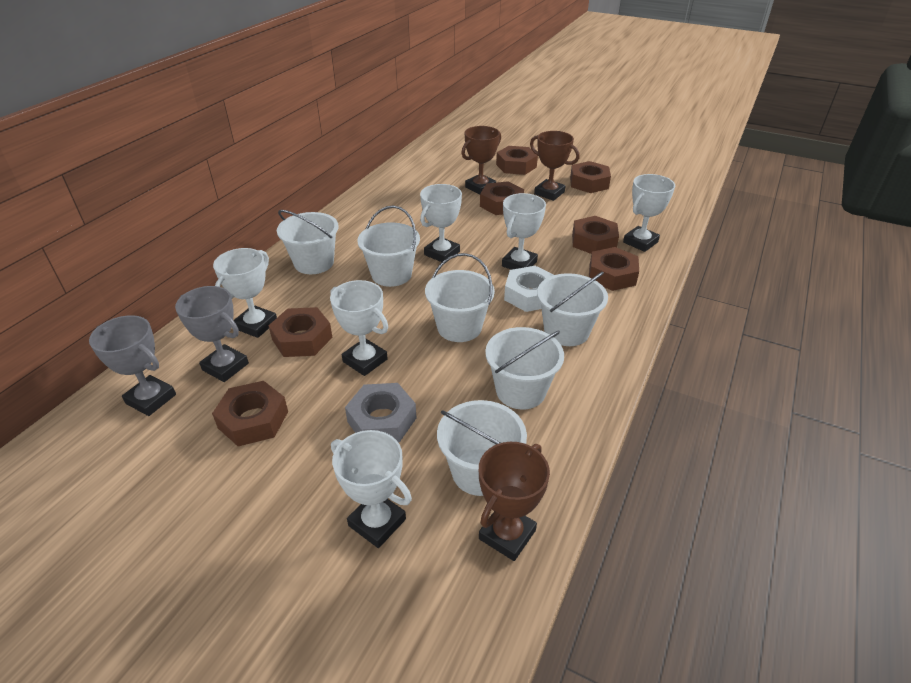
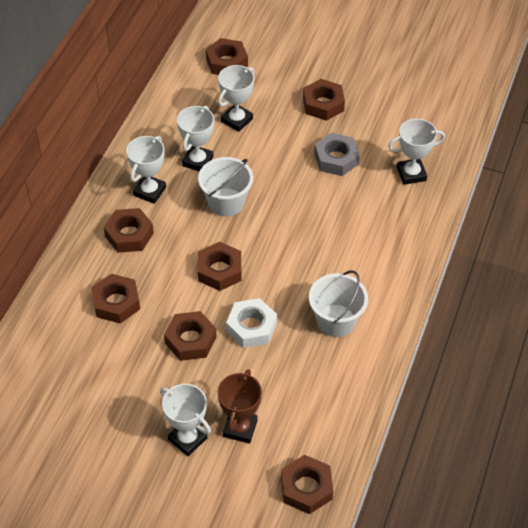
brown trophy: [461,126,501,195] [479,442,550,561] [530,131,580,201] = 3 -> [218,369,262,443] = 1
grey trophy: [89,315,176,416] [175,286,249,382] = 2 -> none = 0
white bucket: [277,210,339,274] [357,206,420,287] [425,253,495,342] [437,400,527,496] [485,327,564,410] [537,272,608,346] = 6 -> [198,157,253,217] [309,270,368,337] = 2
white trophy: [213,248,277,338] [330,280,388,376] [331,430,412,548] [420,184,462,262] [502,193,546,270] [623,174,675,252] = 6 -> [126,136,166,204] [160,384,211,456] [177,106,214,172] [218,65,255,132] [388,119,445,185] = 5

